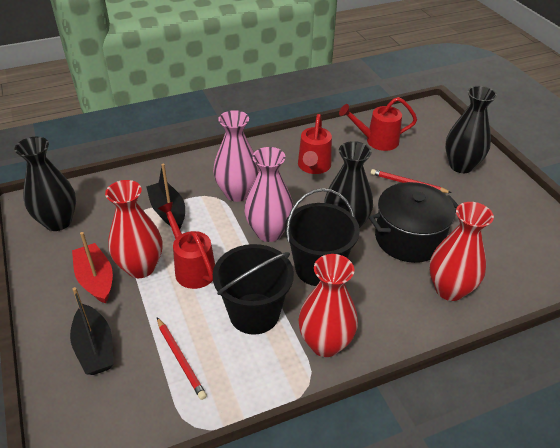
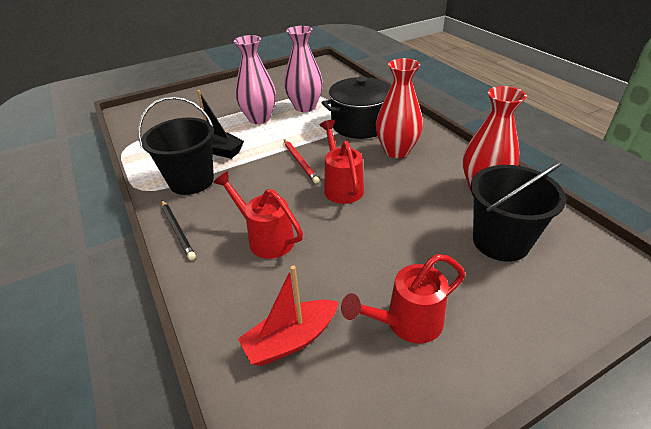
black boat: [70,287,113,375] [146,164,185,229] = 2 -> [197,90,244,159] = 1
black pencil: none = 0 -> [161,200,196,260] = 1
black vase: [15,137,76,231] [324,141,373,229] [445,86,497,173] = 3 -> none = 0
red pencil: [157,317,207,400] [371,169,452,193] = 2 -> [284,139,319,183] = 1
red vase: [105,180,162,278] [298,254,358,357] [429,202,494,301] = 3 -> [376,58,423,158] [463,86,527,190] = 2

